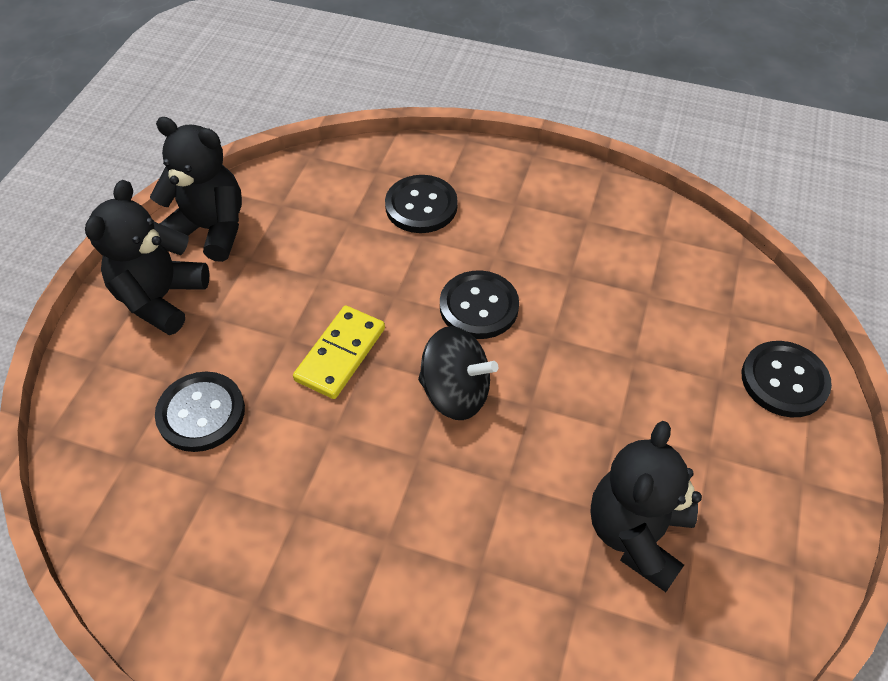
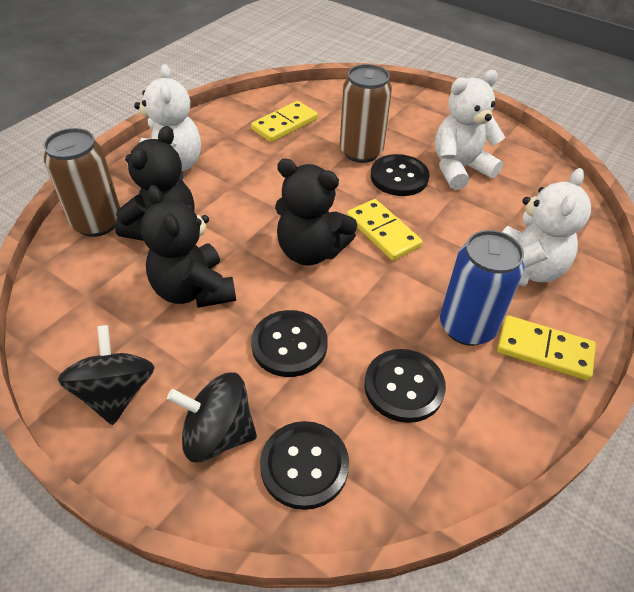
black spinning top: [418,326,498,420] = 1 -> [58,325,155,425] [167,372,257,462] = 2
blue can: none = 0 -> [440,230,524,346] = 1
brown can: none = 0 -> [44,128,120,237] [340,64,392,163] = 2
white teddy bear: none = 0 -> [134,64,201,171] [435,70,505,190] [503,168,591,286] = 3
yellow domino: [293,306,385,399] = 1 -> [251,101,318,142] [347,199,423,261] [497,315,596,381] = 3

